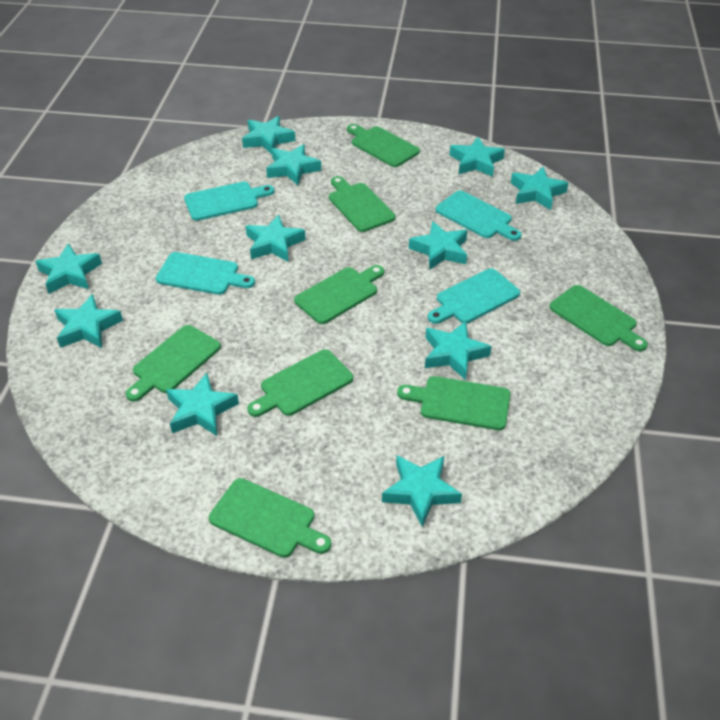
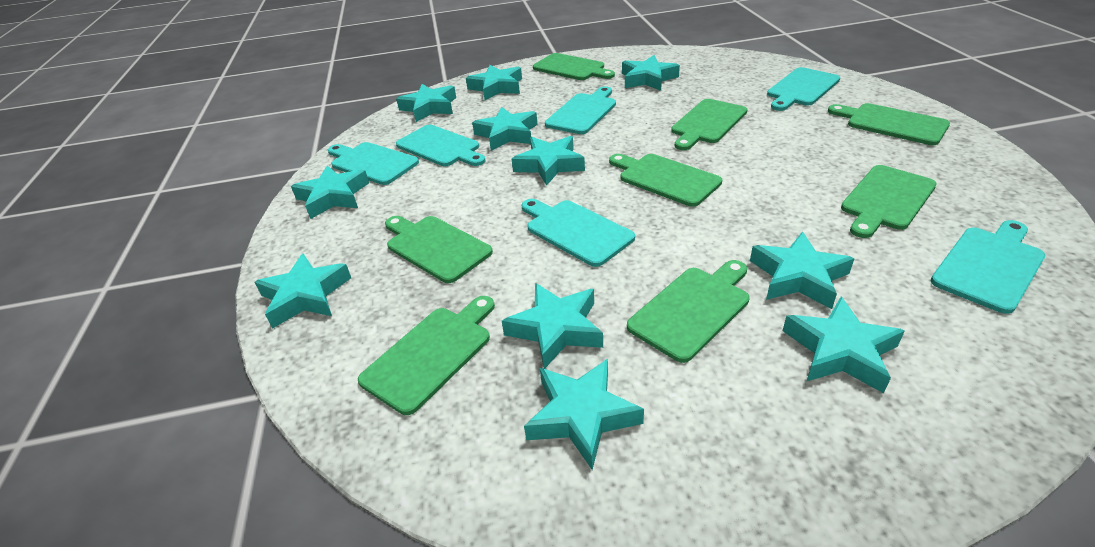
turquoise cutting board: [156,252,255,295] [184,182,274,221] [428,268,520,324] [436,190,521,241] = 4 -> [328,142,419,185] [396,125,486,166] [521,199,635,267] [545,86,616,134] [767,67,840,111] [931,220,1045,314] = 6

